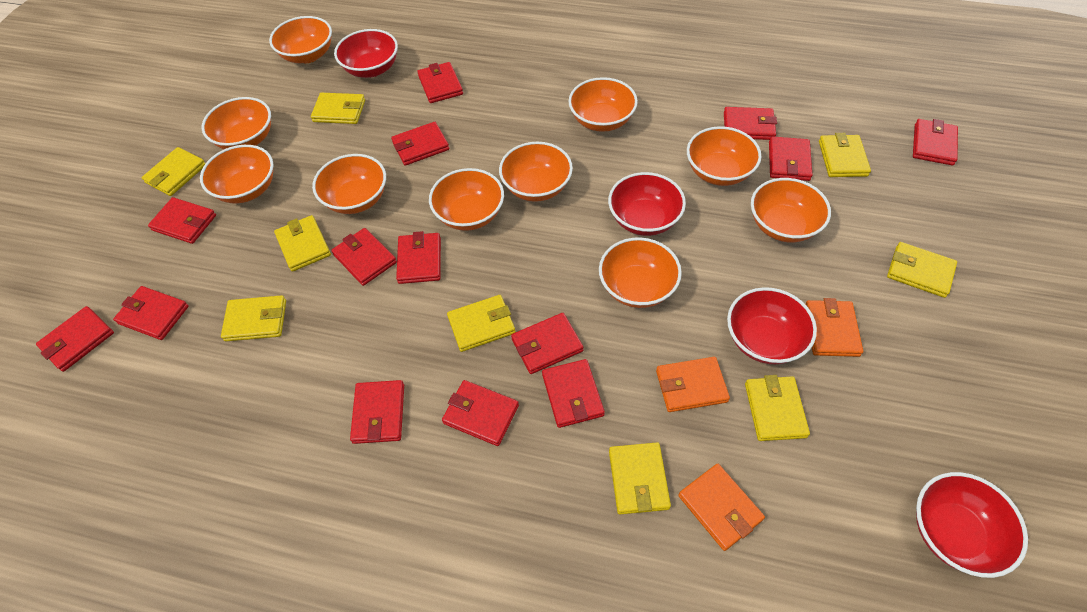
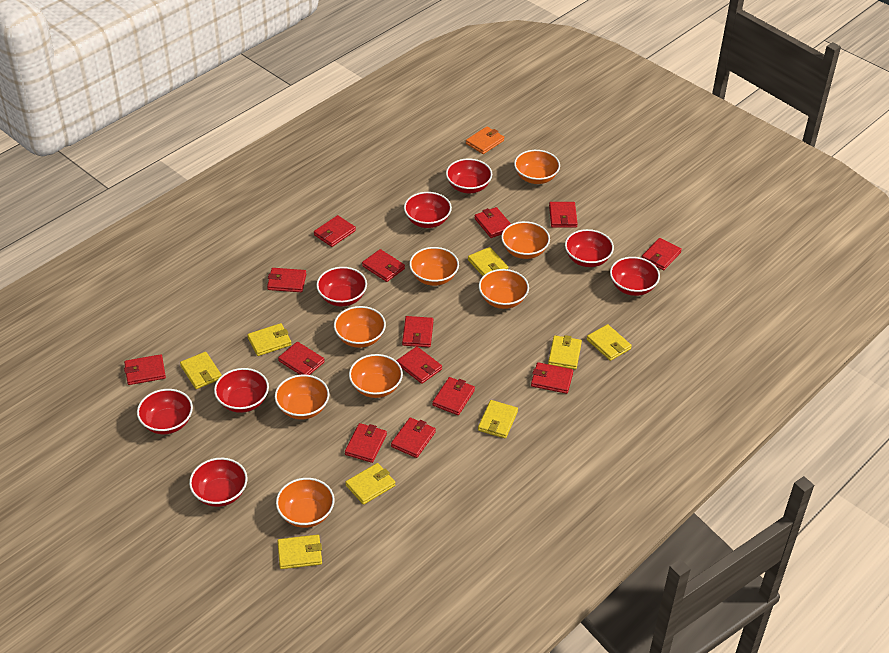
orange bowl: [200,145,273,204] [202,97,271,149] [269,16,332,63] [312,154,386,214] [429,168,504,231] [499,142,573,202] [568,77,638,132] [599,237,682,308] [687,126,762,186] [751,178,831,242] = 10 -> [275,375,329,419] [276,478,335,528] [334,306,386,348] [349,354,403,398] [409,247,459,286] [479,269,529,309] [501,221,550,259] [514,150,560,184] = 8
orange wallet: [656,357,730,412] [678,464,765,551] [805,298,863,357] = 3 -> [466,126,504,154] = 1
red bowl: [334,29,398,78] [608,172,686,236] [727,287,817,364] [916,472,1028,578] = 4 -> [137,389,193,434] [189,458,248,507] [214,368,269,413] [316,267,367,306] [404,192,452,228] [446,158,492,193] [565,229,614,267] [610,257,660,296] = 8
yellow wallet: [142,147,206,196] [221,295,286,341] [274,215,331,272] [311,93,365,124] [447,295,515,352] [609,442,671,514] [745,375,810,441] [819,133,871,177] [887,242,957,298] = 9 -> [180,352,222,389] [247,323,292,356] [277,535,322,569] [345,463,395,505] [468,247,509,276] [478,400,518,439] [548,335,582,369] [587,324,632,361] = 8

